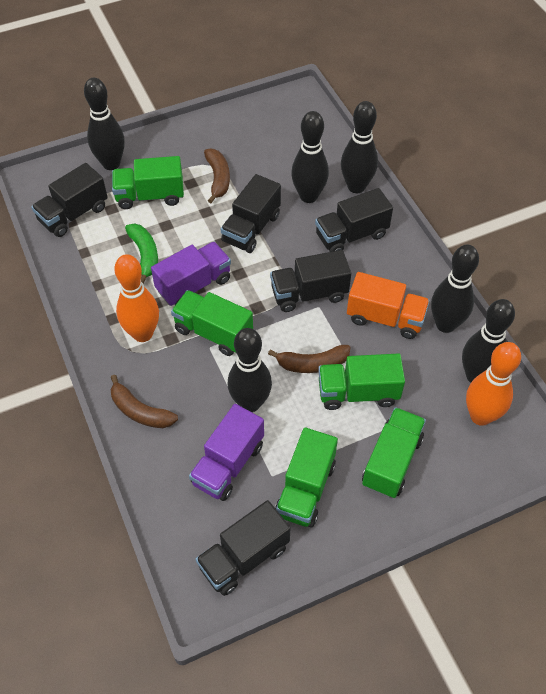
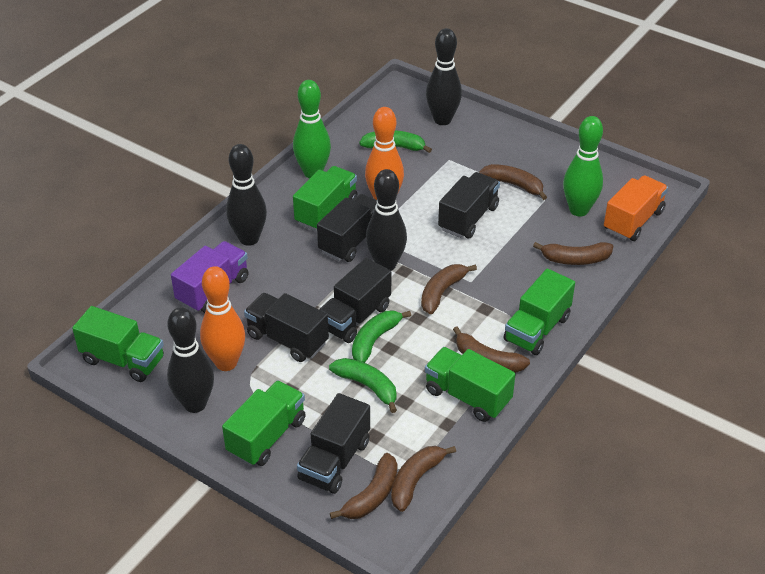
black bowling pin: [84,78,125,170] [228,328,272,412] [291,111,329,203] [341,101,378,193] [431,245,479,333] [462,299,515,383] = 6 -> [167,307,214,413] [226,144,267,246] [366,169,407,271] [426,28,462,125] = 4
brown banana: [111,375,178,428] [204,148,230,203] [268,345,351,373] = 3 -> [330,453,397,519] [391,446,456,512] [421,264,477,314] [453,327,530,373] [479,164,547,200] [533,242,613,265] = 6
green banana: [125,223,158,283] = 1 -> [329,358,397,413] [352,310,411,363] [359,130,432,153] = 3
green bowling pin: none = 0 -> [293,80,331,179] [563,116,603,217] = 2
purple truck: [151,242,231,306] [189,404,264,501] = 2 -> [171,241,248,313] = 1

